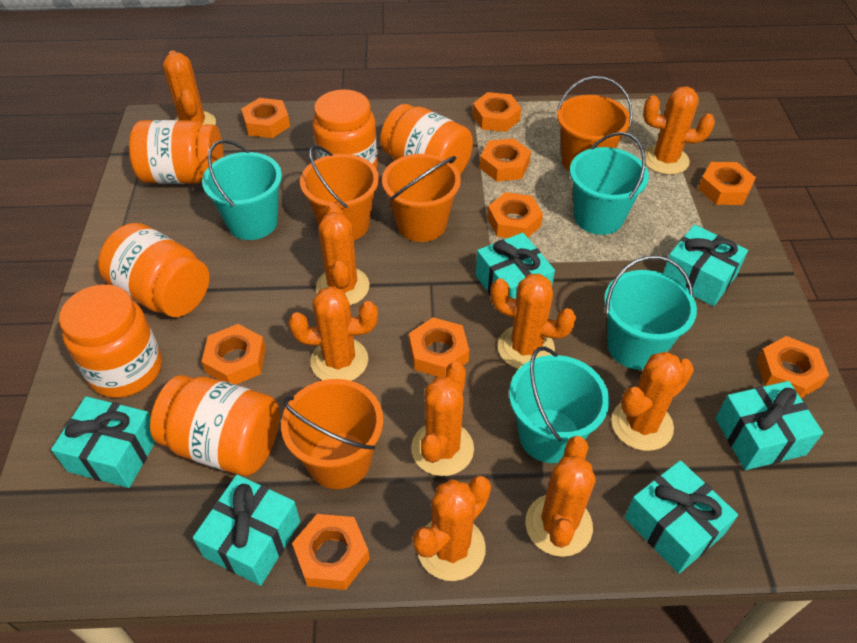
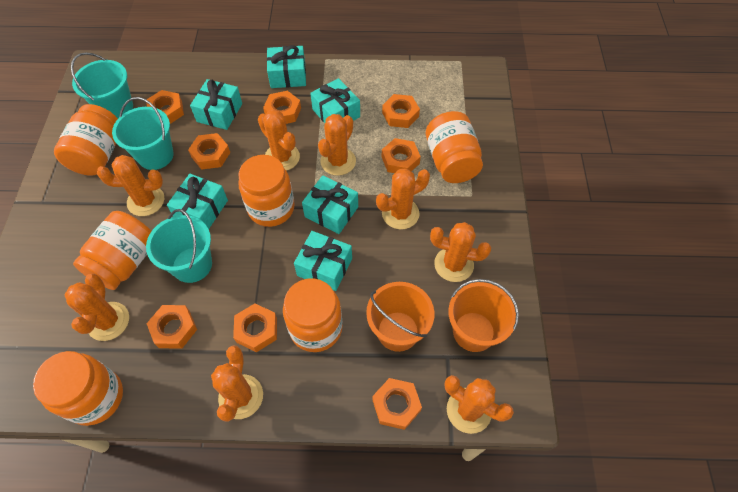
orange bucket: [281,379,383,489] [300,145,379,240] [382,154,461,242] [557,76,633,172] = 4 -> [366,282,434,352] [448,279,519,352] = 2
orange cactus: [163,51,216,125] [288,286,378,381] [316,203,369,305] [411,362,474,476] [413,476,491,581] [490,274,576,369] [525,436,596,557] [611,352,694,451] [643,86,715,175] = 9 -> [65,274,129,341] [97,155,164,216] [211,345,263,422] [258,110,300,171] [318,114,356,176] [376,169,430,229] [430,222,491,282] [444,375,514,434] = 8
orange nut: [202,324,266,385] [241,98,290,138] [292,514,370,590] [409,317,469,377] [472,92,521,132] [480,138,531,182] [487,192,543,238] [698,162,756,205] [757,336,829,398] = 9 -> [146,90,184,124] [147,305,197,349] [188,133,230,170] [233,304,277,352] [263,91,301,124] [372,378,422,430] [382,94,420,128] [382,138,421,173] = 8
turquoise bucket: [202,140,282,240] [509,346,609,463] [570,132,649,235] [604,255,697,370] = 4 -> [71,52,133,118] [112,97,174,170] [146,209,212,283] = 3

